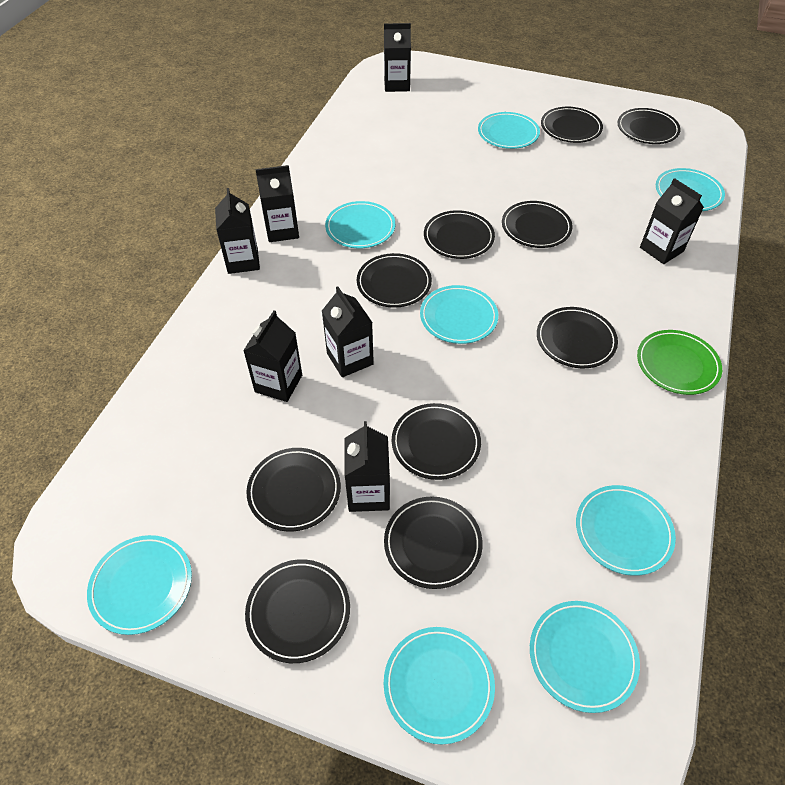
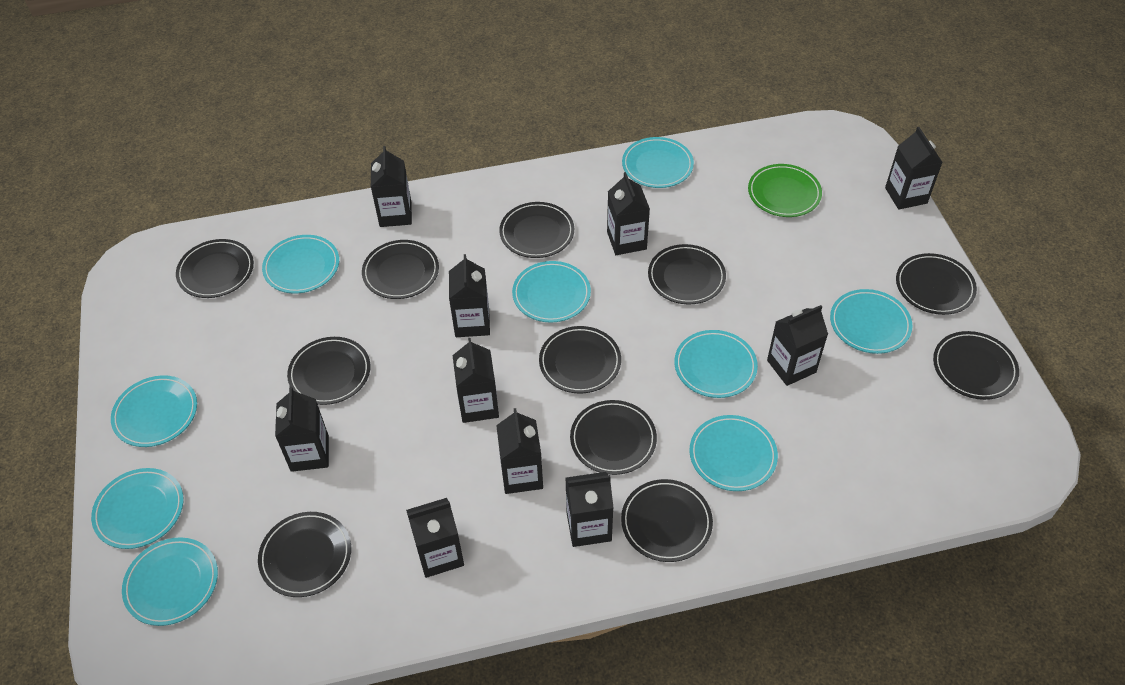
black carton: [215,188,260,274] [243,311,302,402] [255,165,299,242] [322,287,374,377] [345,421,390,512] [384,23,411,92] [640,178,704,264] = 7 -> [275,387,329,472] [371,146,412,227] [406,498,464,578] [449,254,490,337] [452,338,499,423] [496,408,543,494] [565,472,614,547] [607,172,650,255] [767,305,828,386] [885,127,943,210] = 10
black plate: [245,559,350,663] [247,448,341,532] [357,253,432,308] [384,497,483,589] [392,403,481,480] [424,210,495,259] [502,201,573,248] [537,307,618,368] [541,107,603,143] [618,108,681,144] = 10 -> [176,239,254,298] [258,512,351,597] [287,337,371,405] [362,240,439,299] [499,202,574,258] [539,326,621,394] [570,400,657,475] [621,479,713,562] [648,244,726,304] [896,253,977,315] [933,331,1019,400] = 11
turquoise plate: [87,535,192,635] [325,201,395,248] [384,627,495,744] [420,285,498,344] [478,112,540,149] [530,601,640,713] [576,485,676,576] [656,168,725,211] = 8 -> [91,468,184,549] [111,375,197,447] [122,537,218,626] [262,235,339,293] [512,261,591,322] [622,137,694,188] [674,330,758,398] [689,415,778,491] [830,289,912,354] = 9

